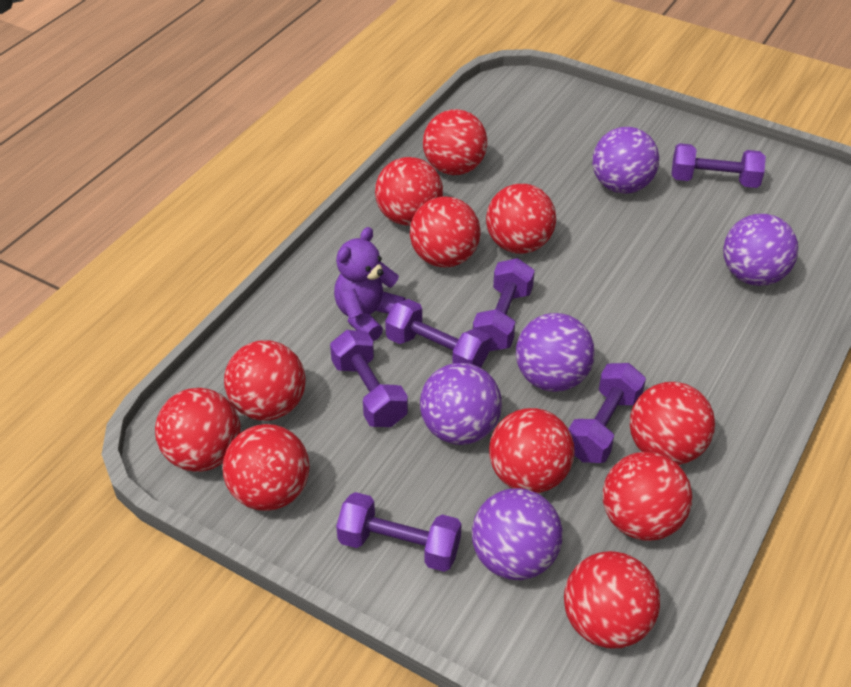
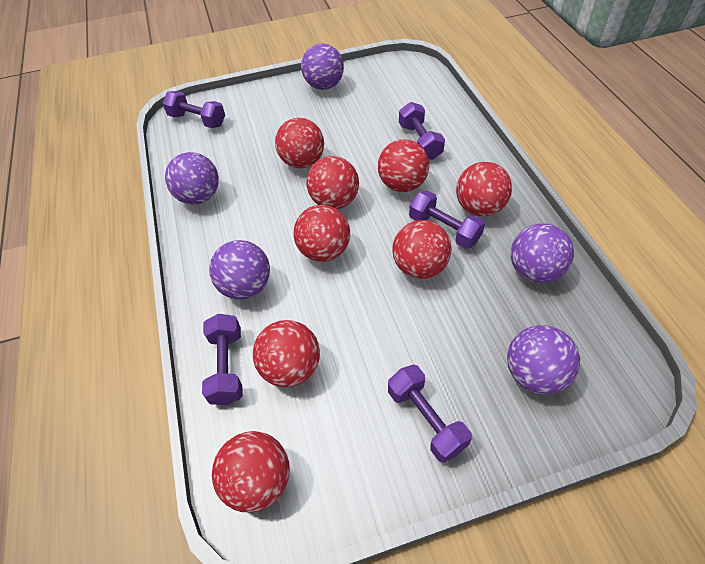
purple dumbbell: [330,330,408,427] [336,492,461,572] [385,299,490,368] [473,258,535,351] [569,363,646,463] [671,143,766,188] = 6 -> [162,91,225,128] [202,314,243,405] [388,365,472,463] [399,102,445,160] [409,190,485,249] = 5
purple teddy bear: [334,227,406,341] = 1 -> none = 0
red ball: [155,388,240,472] [222,424,310,511] [224,340,306,421] [375,157,443,226] [410,196,480,268] [423,109,487,175] [486,184,556,254] [489,408,575,493] [564,551,660,648] [603,452,692,541] [630,382,715,465] = 11 -> [212,431,290,512] [253,320,320,387] [275,118,324,168] [294,205,350,262] [307,156,359,209] [378,139,429,192] [392,220,452,279] [456,162,512,216] = 8

